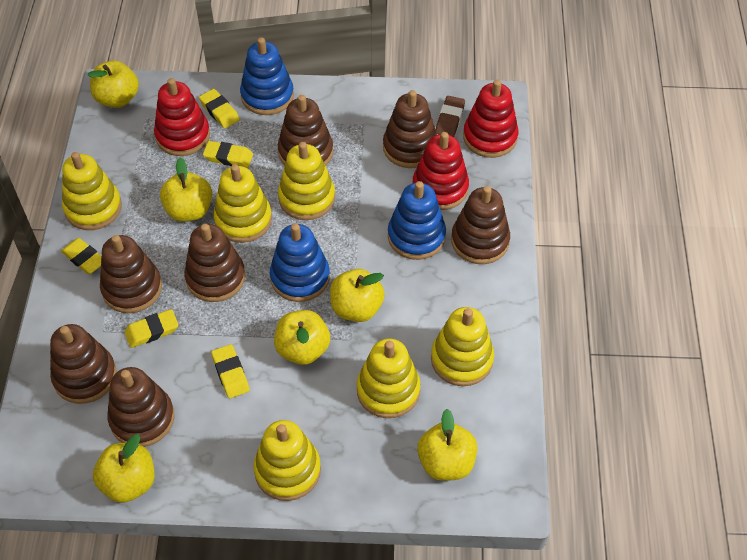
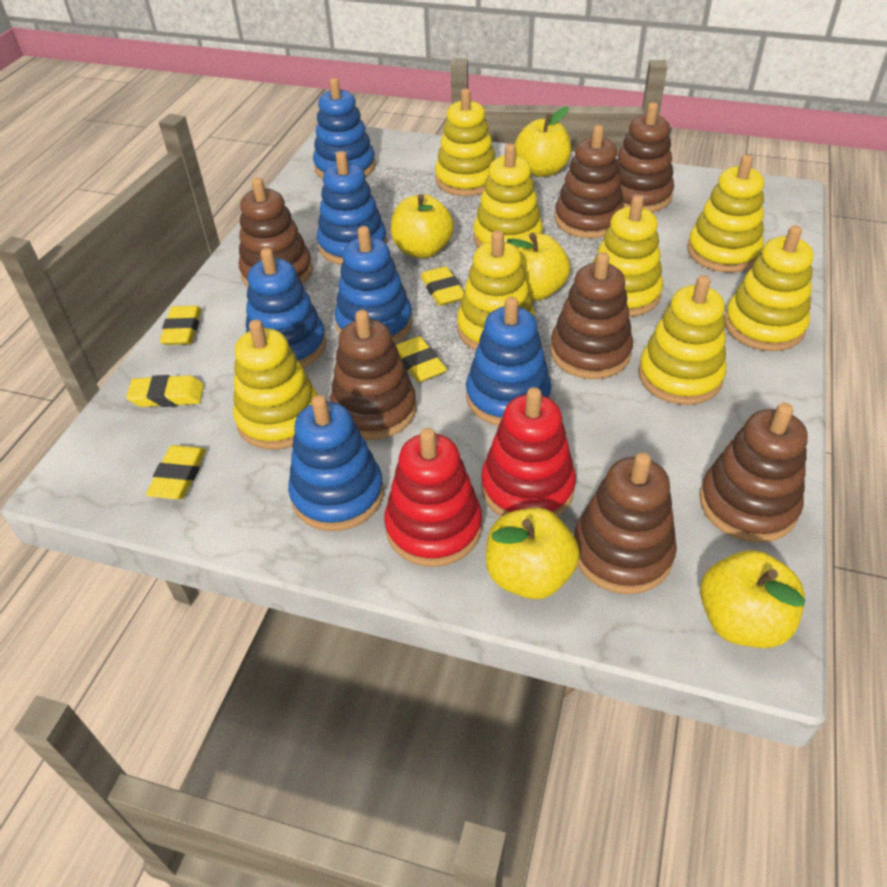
blue stacking toy: [240,37,294,115] [270,223,330,302] [388,181,446,260] = 3 -> [246,248,326,368] [288,395,384,531] [313,78,376,179] [317,151,387,265] [335,226,413,343] [466,297,551,426] = 6
brown eraser: [436,96,465,137] = 1 -> none = 0
red stacking toy: [154,78,210,156] [413,132,469,210] [463,80,519,158] = 3 -> [384,428,482,567] [481,387,576,517] = 2
yellow apple: [88,61,139,108] [93,434,155,503] [160,157,212,222] [274,310,330,365] [330,269,385,322] [417,409,477,481] = 6 -> [391,194,454,258] [486,507,580,599] [507,232,570,301] [515,107,571,177] [700,550,805,648] = 5
yellow stacking toy: [62,152,122,230] [213,164,272,243] [253,420,321,501] [278,142,335,220] [357,339,420,418] [431,307,494,386] = 6 -> [233,320,318,450] [435,89,495,196] [457,230,536,350] [473,144,543,248] [593,195,663,317] [638,275,726,405] [687,155,764,273] [725,225,813,351] = 8

